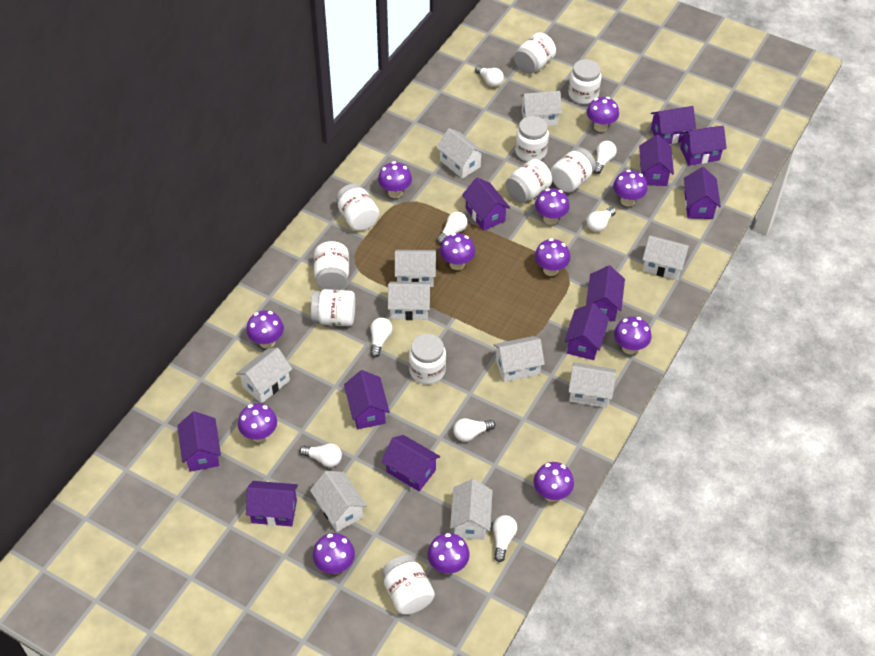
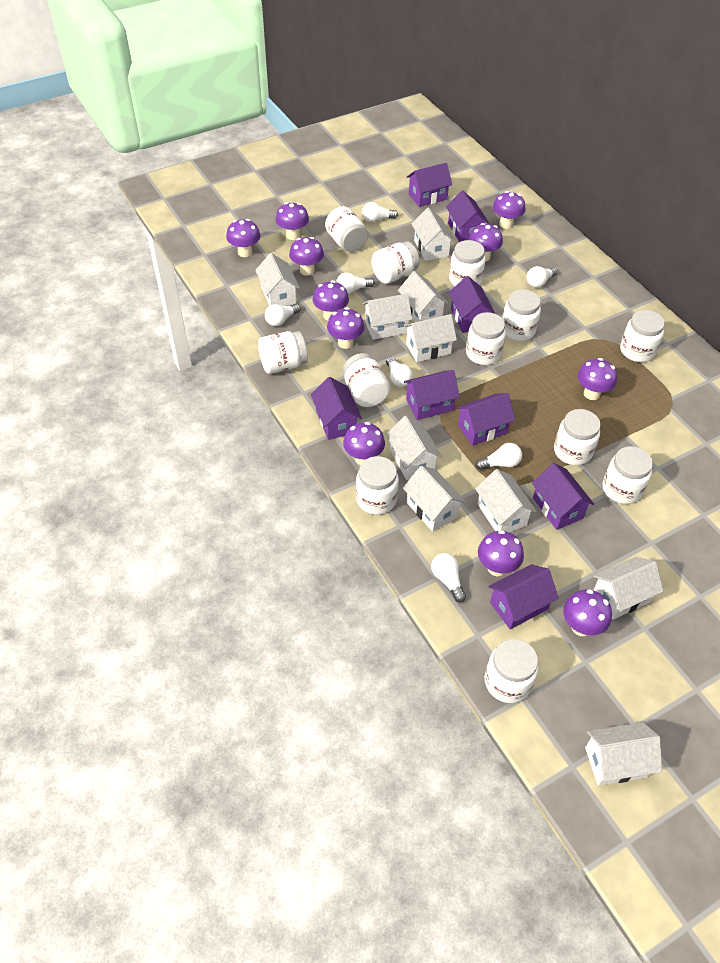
purple house: [177,411,221,472] [246,481,298,526] [344,370,390,429] [382,435,440,491] [462,177,510,231] [565,303,609,360] [586,265,625,321] [639,135,674,186] [651,106,696,144] [680,126,727,166] [684,167,721,219] = 11 -> [311,377,362,440] [404,370,460,420] [407,163,452,207] [446,191,489,242] [449,276,495,333] [456,393,515,446] [489,564,559,629] [532,463,594,530] = 8
purple mushroom: [238,403,277,442] [246,311,284,349] [313,533,355,574] [378,161,412,198] [427,533,470,574] [440,233,475,270] [534,462,574,502] [535,188,570,225] [535,238,570,276] [587,97,619,132] [613,170,647,207] [614,316,651,355] = 12 -> [226,219,260,257] [276,202,309,240] [289,237,324,276] [313,280,349,320] [327,307,365,349] [343,422,385,465] [469,223,503,262] [478,530,524,576] [493,191,525,229] [563,589,612,636] [577,358,617,400] = 11
white jar: [311,289,355,326] [314,241,349,290] [336,184,379,231] [382,555,435,615] [409,334,446,384] [505,159,552,203] [514,33,556,74] [515,116,549,162] [550,148,596,192] [568,59,602,104] = 10 -> [258,331,308,374] [325,206,368,252] [343,353,390,407] [356,456,399,515] [371,241,420,284] [449,240,486,286] [466,312,506,365] [484,639,539,703] [502,289,541,341] [554,409,601,465] [602,446,653,504] [620,310,665,362] = 12
white light bulb: [299,443,342,467] [370,317,393,358] [436,212,468,244] [453,418,495,442] [475,65,504,87] [493,515,517,562] [587,207,616,232] [593,141,617,174] = 8 -> [265,304,301,326] [336,272,375,294] [362,202,398,222] [386,356,413,387] [431,553,466,602] [475,443,522,470] [526,266,558,288] = 7

